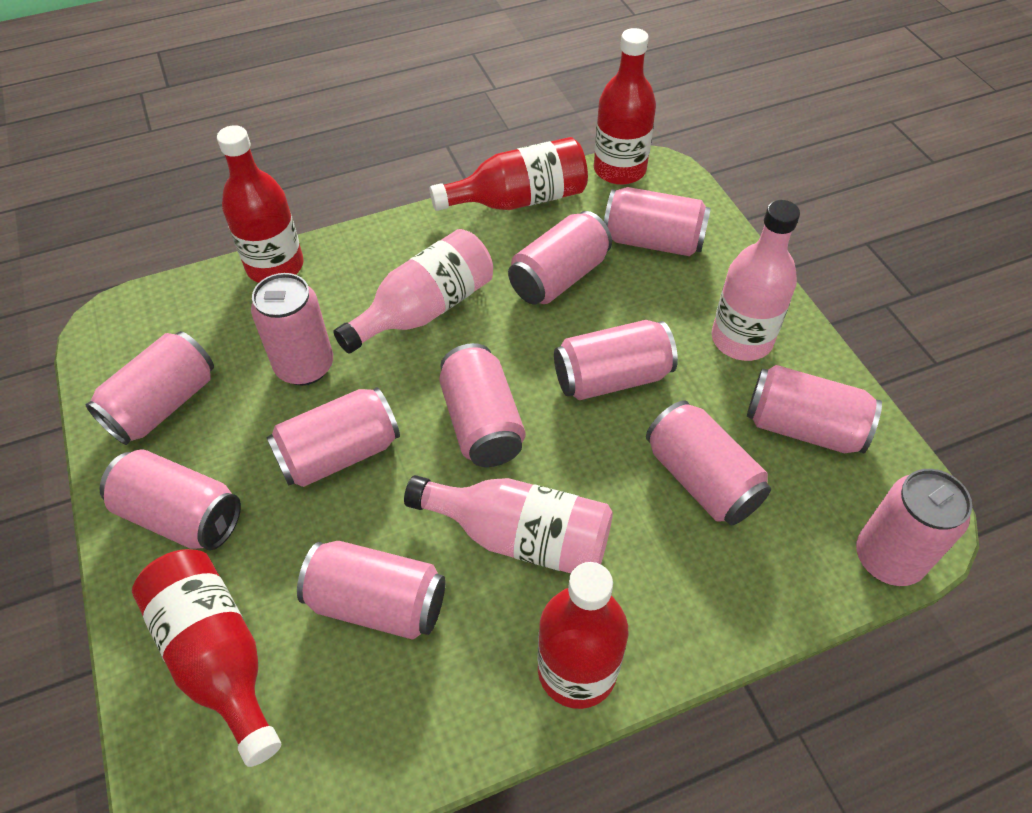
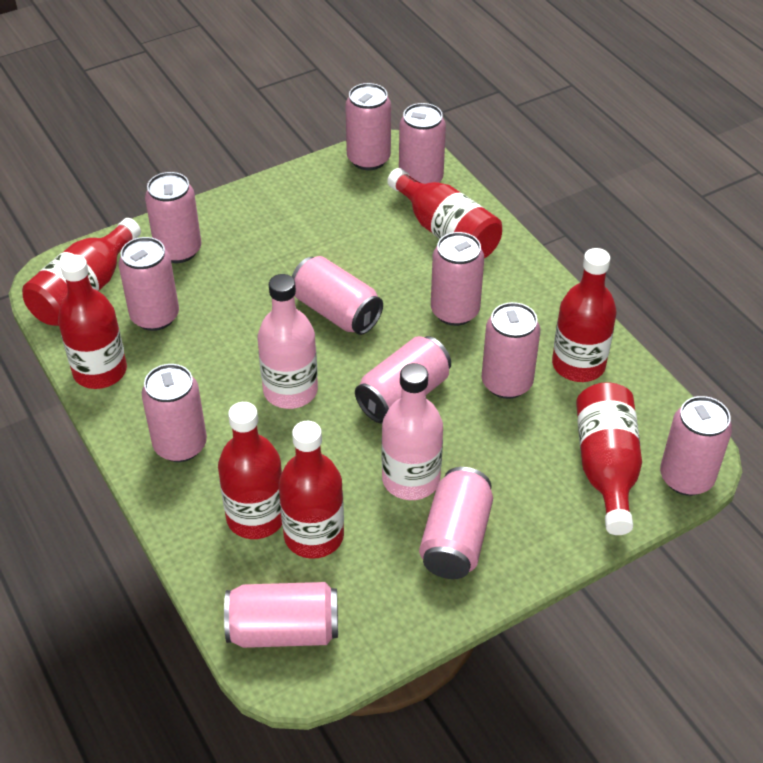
pink bottle: [333,229,493,354] [404,475,613,573] [712,200,800,361] = 3 -> [257,274,318,409] [382,363,443,500] = 2
red bottle: [132,549,281,767] [217,125,304,283] [429,137,588,211] [537,562,628,709] [594,28,656,185] = 5 -> [22,218,141,326] [58,255,127,389] [218,402,282,539] [279,421,344,559] [387,168,502,258] [552,248,617,382] [576,382,642,535] = 7

